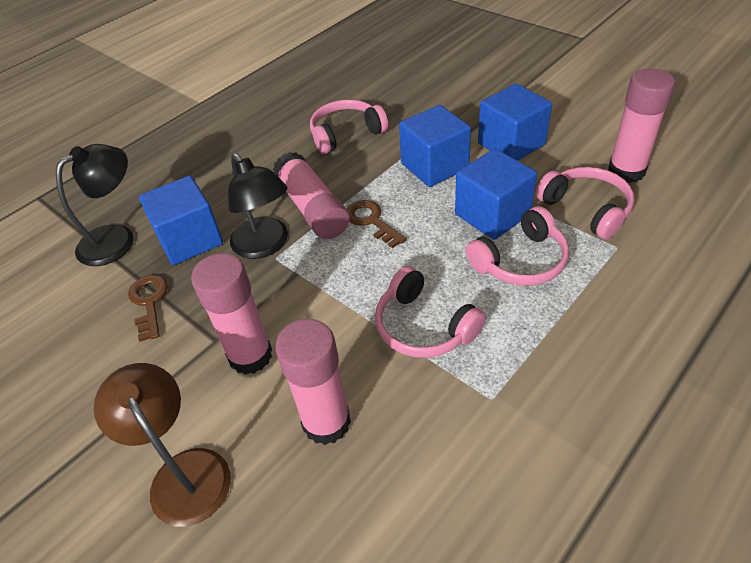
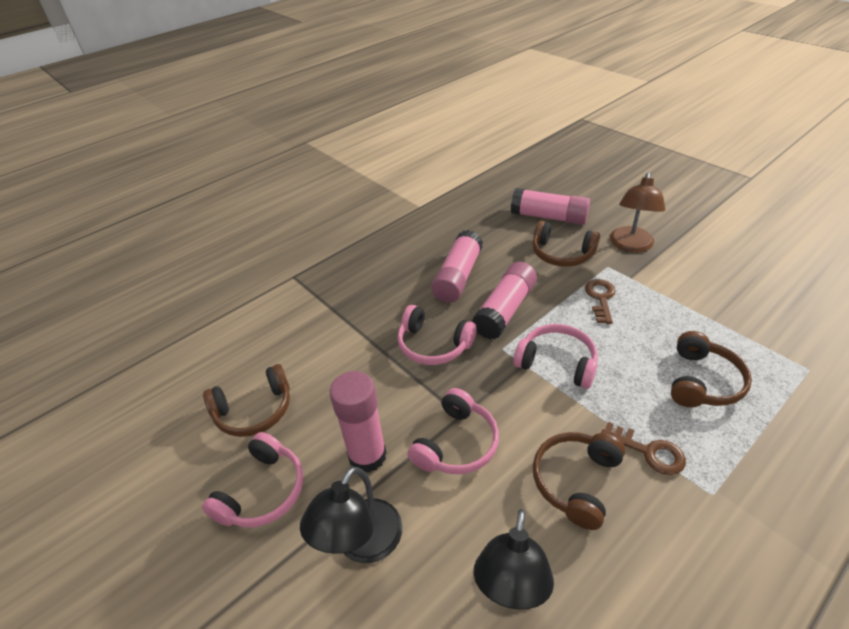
blue cube: [139,176,223,265] [399,105,471,187] [455,148,537,240] [478,84,552,161] = 4 -> none = 0
brown headphones: none = 0 -> [203,364,290,437] [532,221,600,267] [533,432,625,530] [671,331,752,407] = 4

